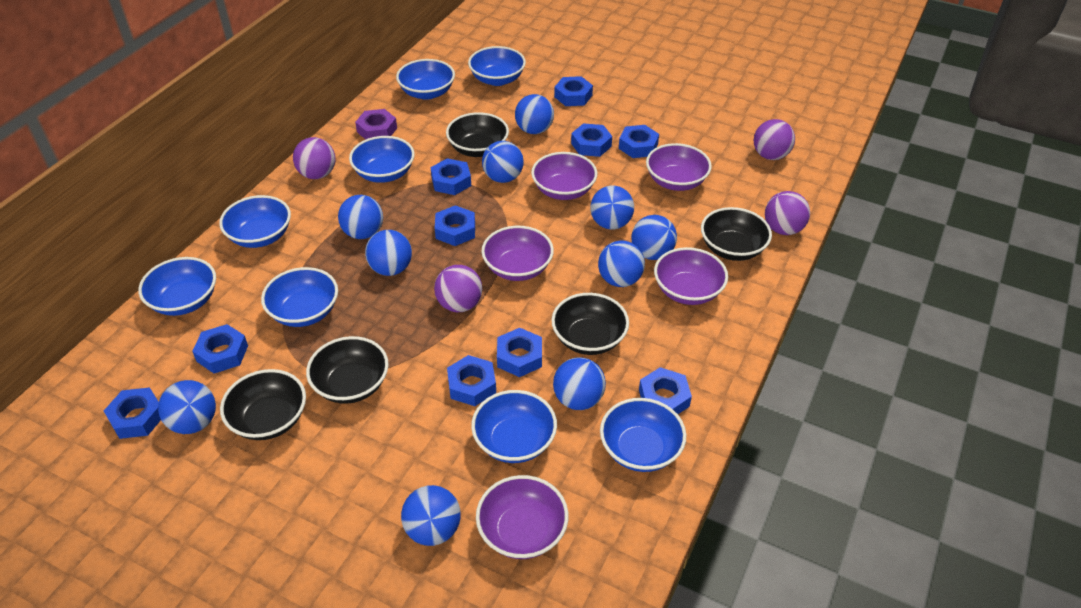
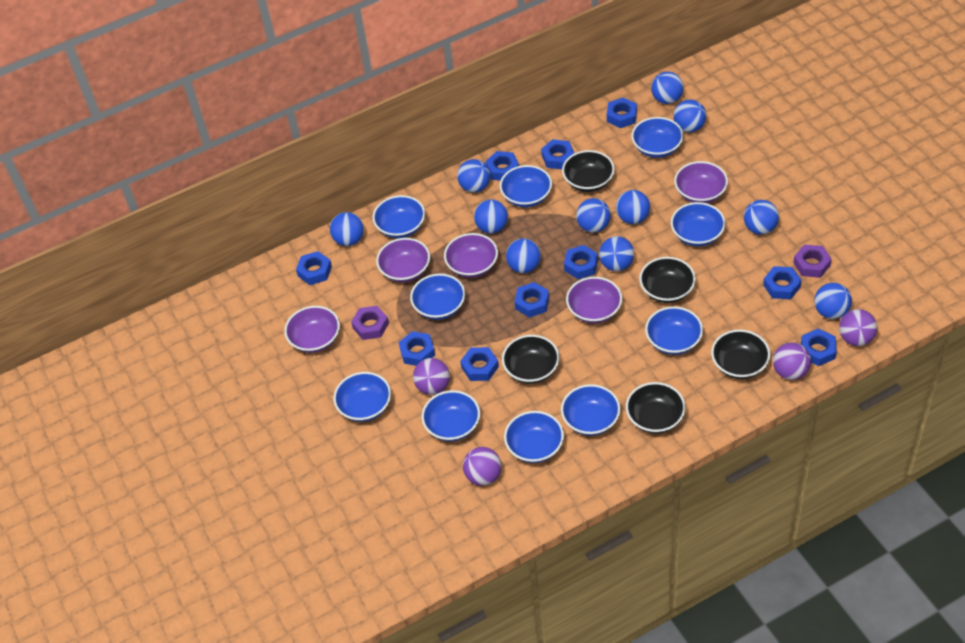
blue ball: [158,380,216,434] [338,195,383,239] [365,230,412,276] [401,485,461,546] [482,141,524,183] [515,94,554,134] [553,357,606,410] [590,186,634,230] [598,240,645,287] [631,215,677,260] = 10 -> [330,212,364,246] [457,159,490,193] [474,199,508,234] [506,238,541,273] [576,198,611,233] [599,236,634,271] [616,190,650,224] [651,72,684,104] [673,99,706,133] [744,200,779,235] [814,283,852,319] = 11
blue bowl: [138,257,216,316] [219,195,291,248] [261,267,338,327] [349,136,415,183] [396,59,455,100] [468,46,526,86] [471,390,557,463] [600,398,686,472] = 8 -> [333,372,391,422] [373,195,425,238] [410,274,465,320] [422,390,480,441] [499,165,552,207] [504,411,564,463] [561,384,620,436] [631,117,683,158] [645,306,703,355] [671,202,726,247] = 10
purple nut: [355,109,397,140] = 1 -> [351,306,389,340] [793,244,832,278] = 2

